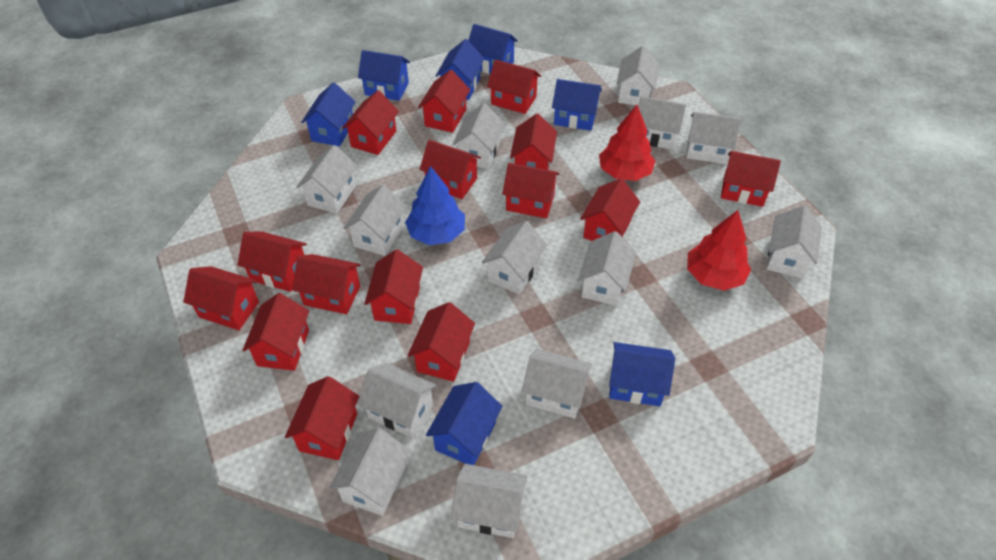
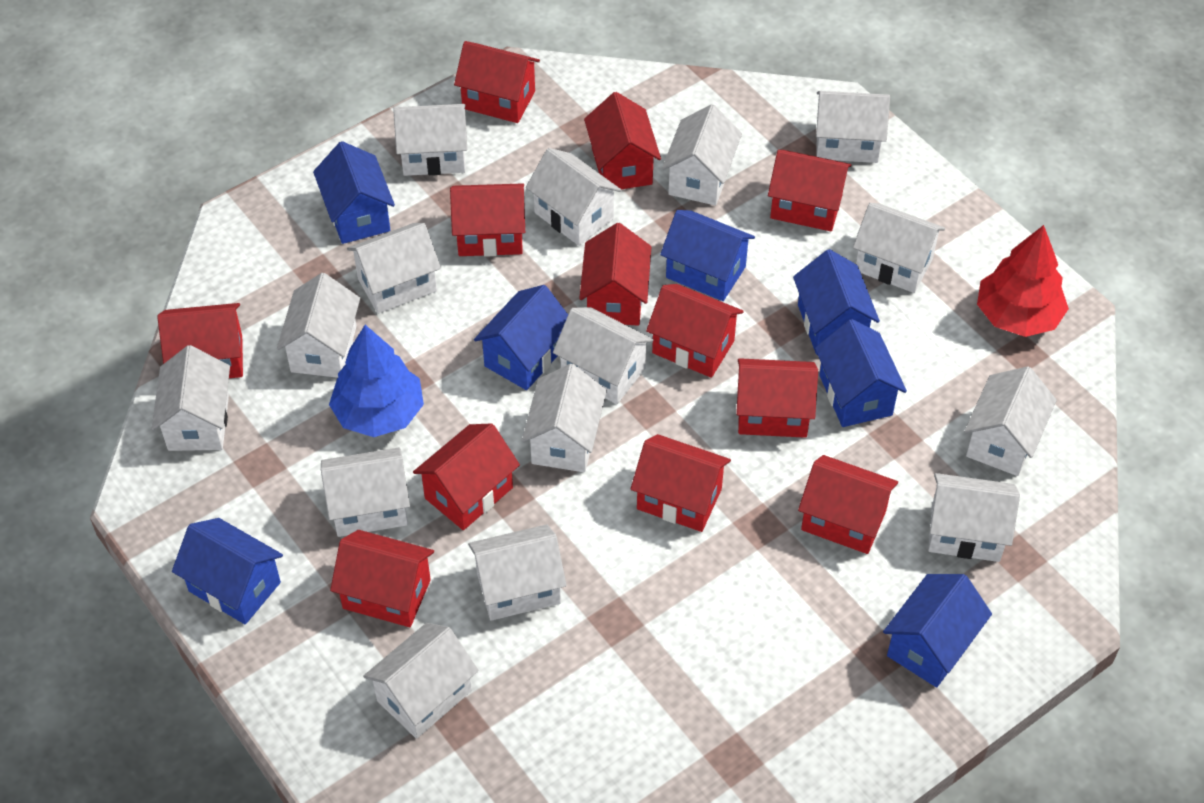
red house: [183,266,259,330] [237,231,307,292] [242,293,309,371] [285,376,359,460] [293,254,361,314] [342,90,399,155] [364,249,423,324] [408,302,475,382] [418,69,470,133] [420,140,481,199] [487,60,541,114] [502,163,559,218] [510,114,557,170] [580,178,640,241] [721,151,781,207] = 15 -> [157,303,243,378] [330,530,434,627] [413,423,520,530] [450,183,525,257] [454,41,540,123] [579,223,651,325] [584,92,661,189] [631,434,731,532] [646,284,744,378] [736,358,818,438] [768,150,852,231] [798,455,898,554] = 12
red tree: [599,105,655,181] [687,210,751,291] = 2 -> [977,225,1069,337] = 1
white house: [297,145,357,214] [329,428,409,516] [344,185,406,256] [357,363,437,438] [451,464,528,538] [453,103,504,169] [482,221,547,295] [522,349,592,419] [578,231,636,306] [617,46,660,106] [638,96,686,150] [686,112,741,164] [766,206,822,279] = 13 -> [152,345,230,451] [277,273,360,378] [321,448,410,537] [347,223,441,314] [363,623,479,739] [393,104,467,176] [468,524,567,621] [522,364,607,472] [526,148,622,246] [553,307,654,404] [662,104,742,206] [816,91,890,163] [853,203,945,293] [928,473,1020,562] [964,366,1057,476] = 15

